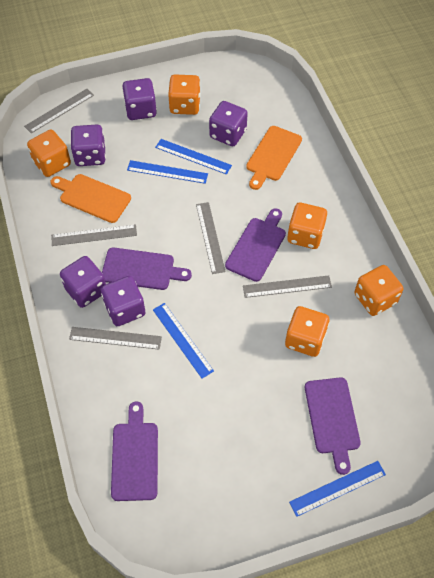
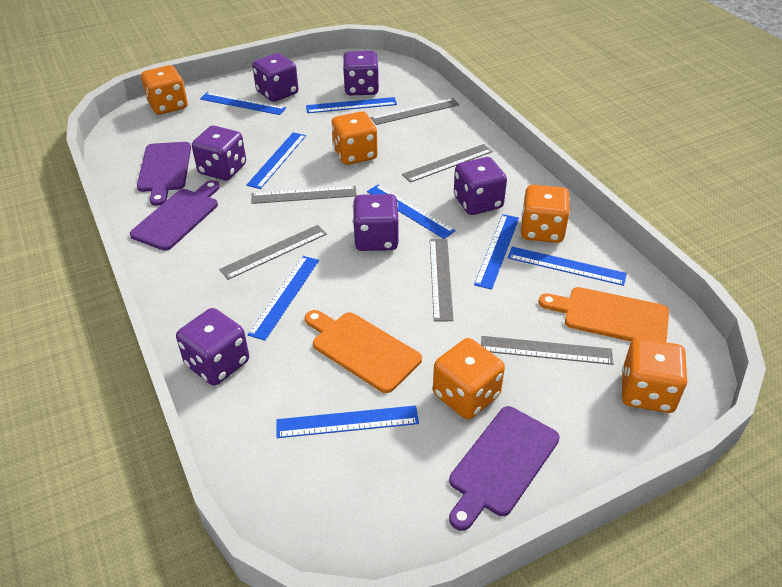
blue ruler: [127,160,208,184] [153,303,214,379] [155,139,232,175] [289,461,386,517] = 4 -> [200,92,286,115] [246,132,306,189] [247,256,319,341] [276,405,419,438] [306,97,397,113] [367,184,456,239] [474,214,519,290] [508,247,627,286] = 8
grey ruler: [24,89,94,133] [51,224,137,246] [69,327,162,350] [196,202,226,274] [243,275,332,298] = 5 -> [219,225,327,280] [251,186,357,204] [371,98,459,125] [402,144,493,183] [430,239,454,321] [481,336,613,365] = 6
purple cutting board: [102,247,192,290] [111,401,158,501] [225,208,286,282] [305,377,361,475] = 4 -> [130,180,220,251] [137,142,191,206] [449,406,560,531] = 3
purple dice: [60,256,106,308] [71,125,106,166] [101,276,146,326] [122,78,157,120] [209,101,248,146] = 5 -> [176,308,249,385] [192,125,246,181] [252,53,299,102] [343,51,379,95] [353,194,399,251] [454,157,507,215] = 6

